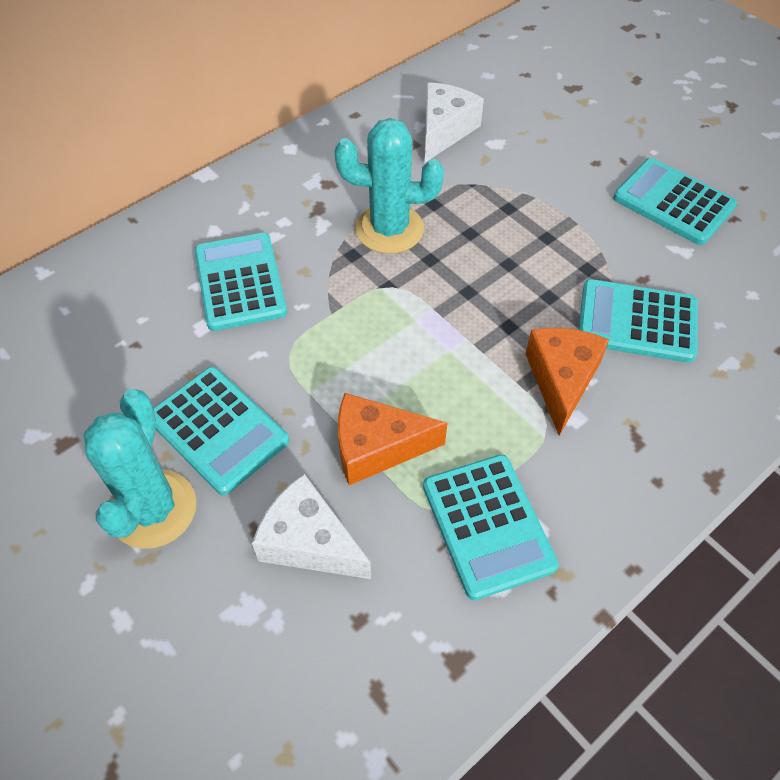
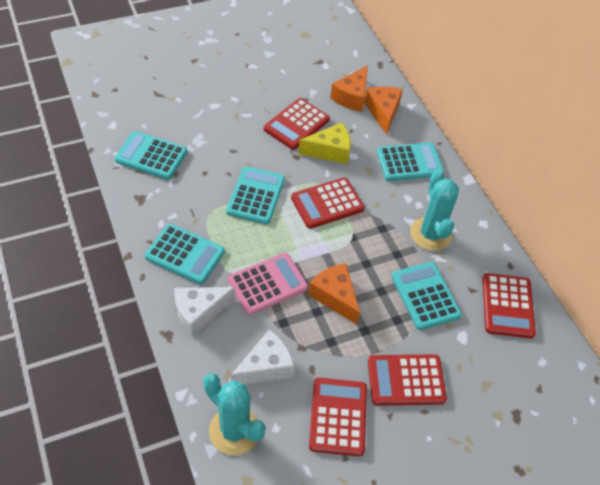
orange cheese: [338,393,447,485] [525,328,609,436] = 2 -> [308,263,360,325] [330,65,368,112] [364,86,403,135] = 3
pink calculator: none = 0 -> [228,253,308,315] = 1
red calculator: none = 0 -> [264,98,330,150] [291,178,365,229] [309,378,367,456] [368,355,447,406] [482,273,536,338] = 5
yellow cheese: none = 0 -> [298,122,351,164] = 1

